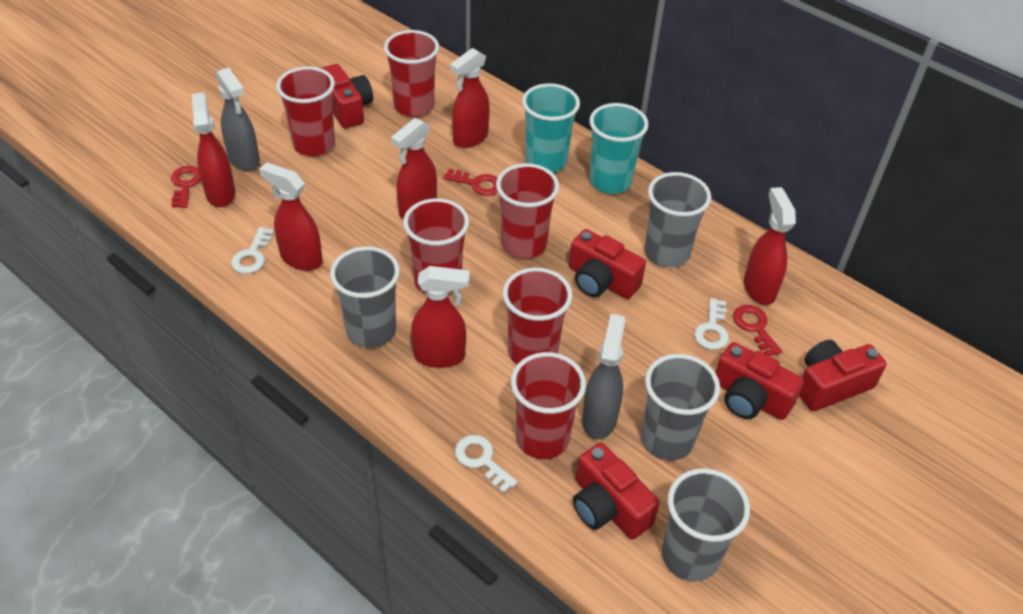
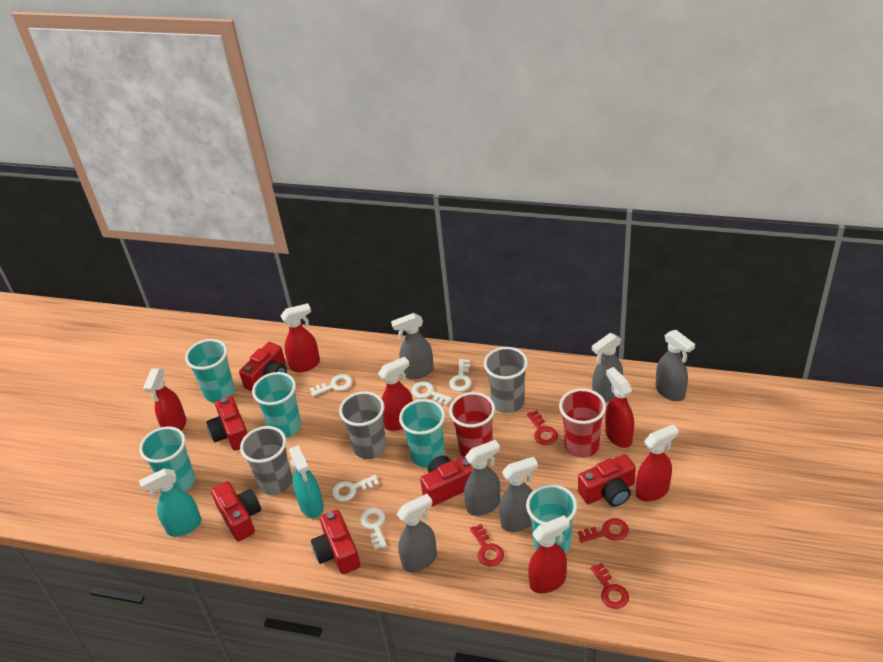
grey cup: [330,246,400,348] [641,354,720,460] [645,172,711,267] [662,468,750,581] = 4 -> [240,426,292,495] [339,391,386,459] [484,347,528,413] = 3
grey spray bottle: [216,67,260,171] [582,314,626,439] = 2 -> [391,313,434,379] [397,494,437,572] [464,440,500,516] [499,457,538,532] [592,333,623,402] [656,330,695,401] = 6
red camera: [321,64,373,128] [569,229,646,299] [573,443,660,539] [715,342,804,420] [799,340,887,411] = 5 -> [206,396,248,451] [211,481,261,541] [239,342,287,392] [311,510,360,574] [420,456,473,506] [578,454,636,507] = 6
red cup: [276,66,335,157] [384,30,439,117] [403,198,469,295] [496,163,559,259] [503,268,572,364] [511,352,586,459] = 6 -> [449,392,495,457] [559,388,606,458] = 2
red key: [171,166,201,208] [443,169,498,196] [733,305,782,356] = 3 -> [470,524,504,566] [527,410,558,445] [578,518,629,543] [590,563,629,609] = 4
turquoise cup: [522,83,580,173] [589,103,649,194] = 2 -> [139,426,195,492] [185,339,235,403] [252,372,301,438] [399,399,445,468] [526,484,577,554] = 5
turquoise spray bottle: none = 0 -> [139,468,201,537] [289,445,324,518] = 2
white key: [231,227,274,274] [455,435,517,494] [694,298,729,350] = 3 -> [310,374,352,396] [332,475,379,502] [360,508,387,550] [412,381,452,406] [449,359,472,392] = 5

